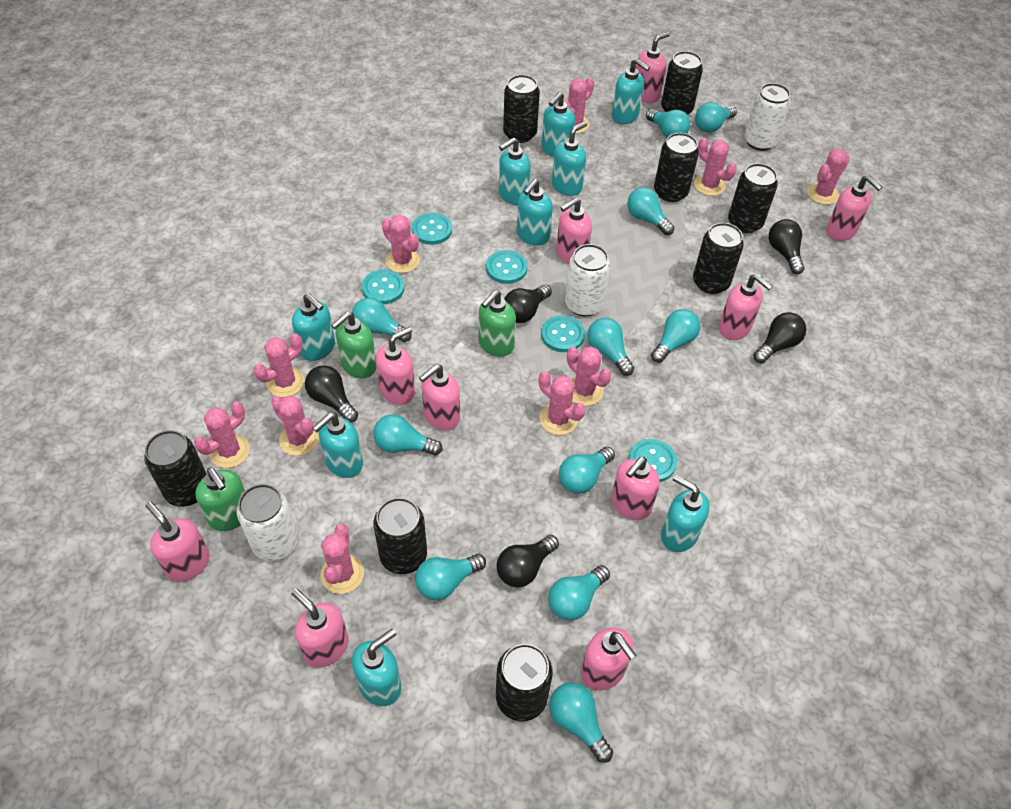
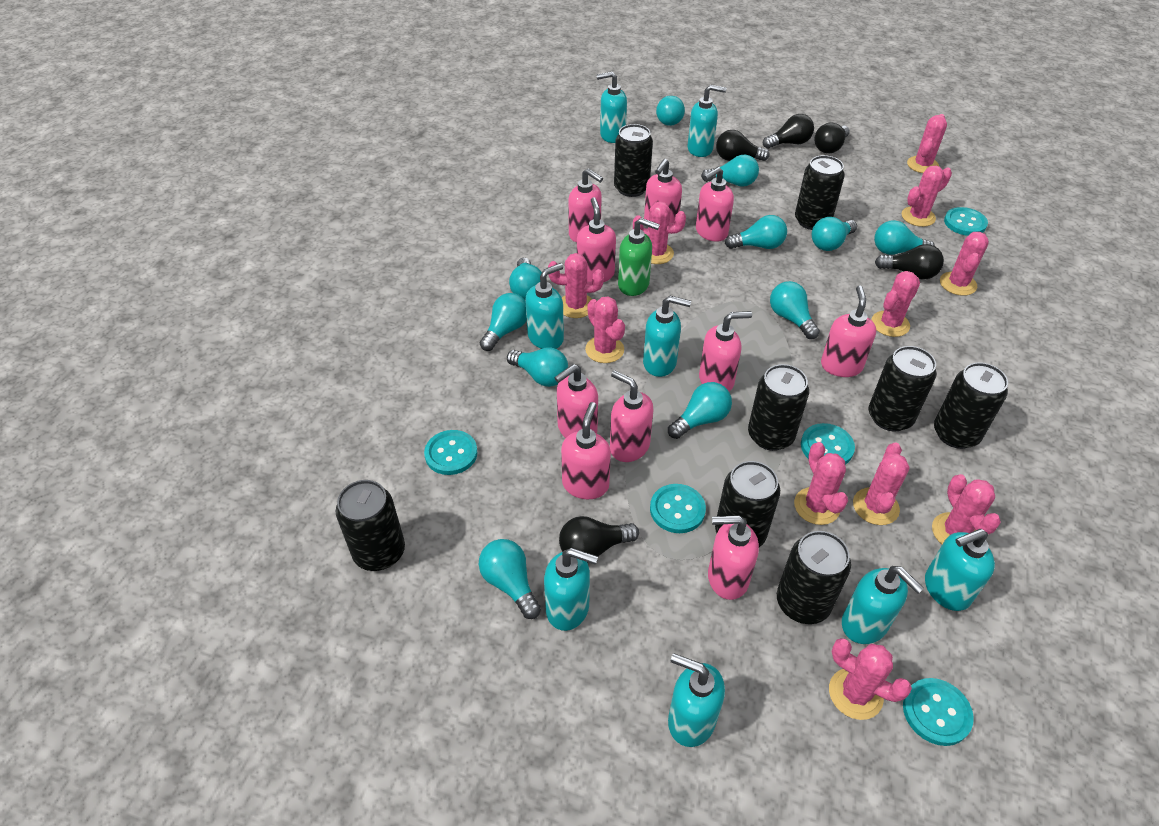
green soap dispenser: [195,467,245,531] [331,312,377,378] [479,290,516,357] = 3 -> [618,218,660,296] = 1
pink cactus: [194,401,250,468] [254,334,305,397] [271,395,319,456] [320,524,364,594] [382,215,420,273] [539,371,586,435] [564,77,594,134] [567,346,612,406] [694,138,737,196] [807,148,850,205] = 10 -> [548,253,604,318] [585,296,625,363] [633,202,686,264] [794,442,848,525] [829,638,912,720] [853,442,909,525] [871,271,920,337] [901,166,952,227] [907,114,947,173] [932,474,1001,544] [940,232,989,296] = 11
turquoise soap dispenser: [292,293,335,361] [312,413,363,478] [352,629,401,706] [499,137,531,205] [517,179,553,245] [542,92,575,157] [552,121,587,196] [612,58,650,124] [661,475,710,552] = 9 -> [526,263,564,349] [544,548,598,631] [597,72,627,143] [643,296,691,377] [668,653,725,747] [687,85,726,157] [842,566,924,644] [925,529,995,611] = 8
white can: [237,484,298,561] [565,244,610,316] [744,83,791,151] = 3 -> none = 0

